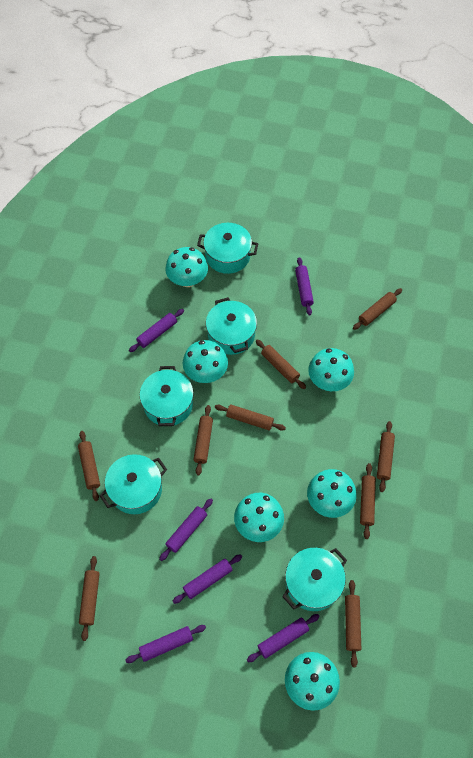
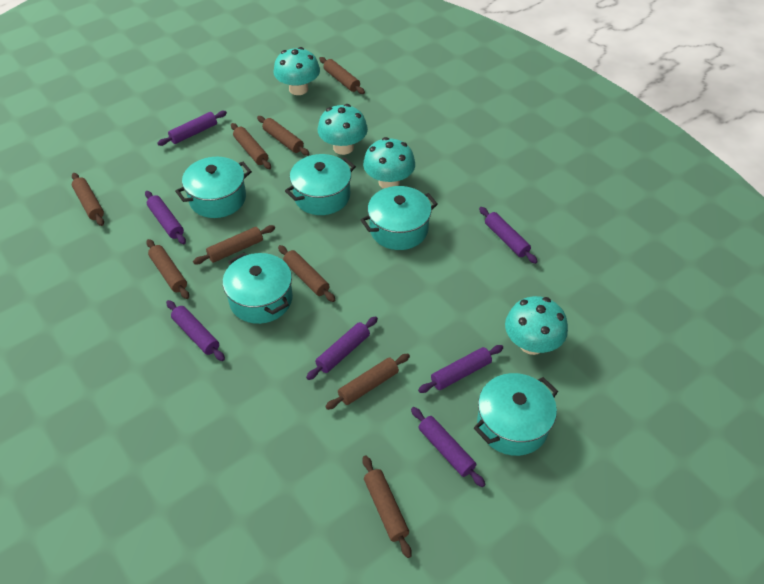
purple rolling pin: [125,625,206,663] [129,309,184,352] [159,499,213,561] [173,554,242,604] [247,614,320,662] [295,257,314,316] = 6 -> [145,191,186,244] [157,111,227,146] [166,300,225,361] [306,316,378,380] [411,407,485,487] [418,345,503,393] [479,207,538,264] = 7
turquoise mushroom: [165,247,208,287] [183,340,228,383] [234,493,284,542] [285,652,340,711] [307,469,357,518] [308,348,354,391] = 6 -> [274,47,320,95] [318,104,368,155] [363,137,415,189] [505,296,568,355] = 4

